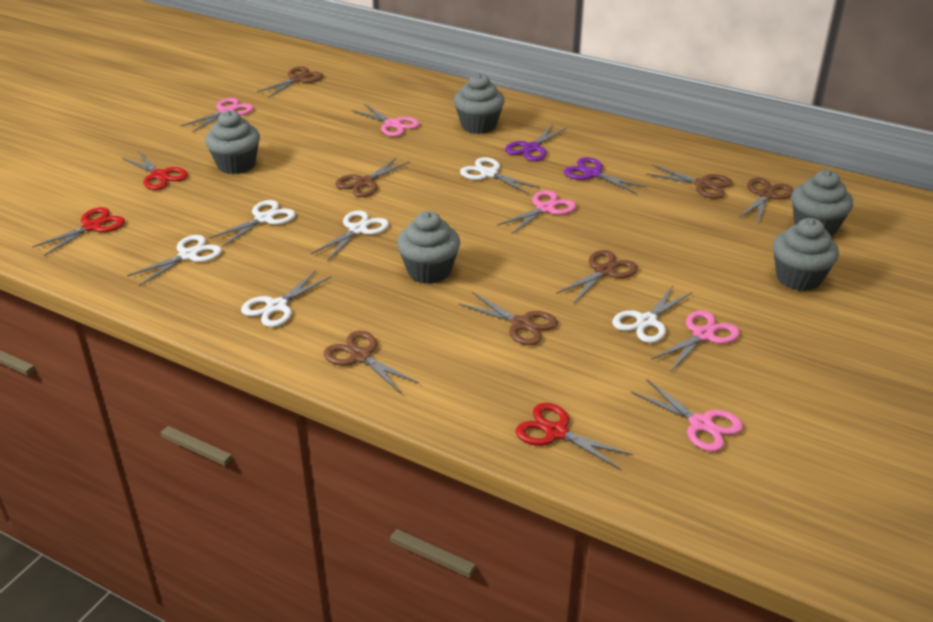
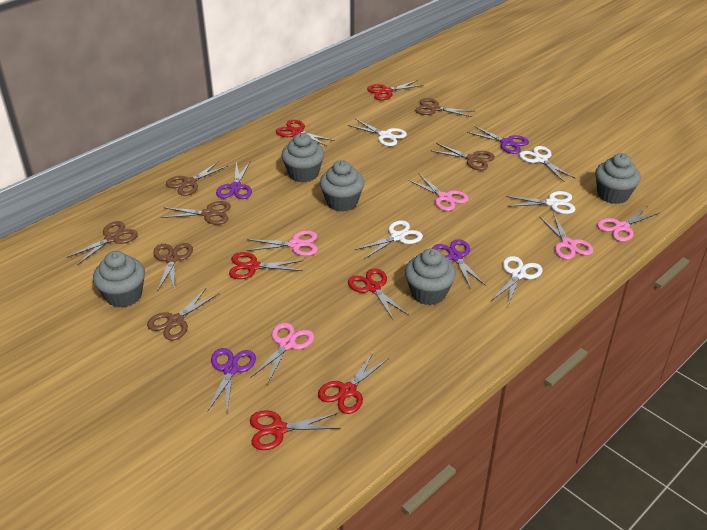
purple scissors: [505,125,567,161] [564,157,647,194] = 2 -> [207,348,256,412] [216,162,252,199] [433,239,486,289] [467,126,529,154] = 4
red scissors: [32,207,125,256] [122,151,188,190] [516,403,633,470] = 3 -> [229,252,304,279] [250,410,341,450] [276,120,335,146] [318,351,389,414] [348,268,409,321] [367,80,424,100] = 6
white scissors: [127,235,222,286] [209,200,296,247] [241,270,332,327] [311,210,389,262] [460,157,540,195] [612,286,693,343] = 6 -> [348,119,407,146] [354,220,423,259] [491,256,543,305] [506,191,576,214] [519,146,575,182] = 5

